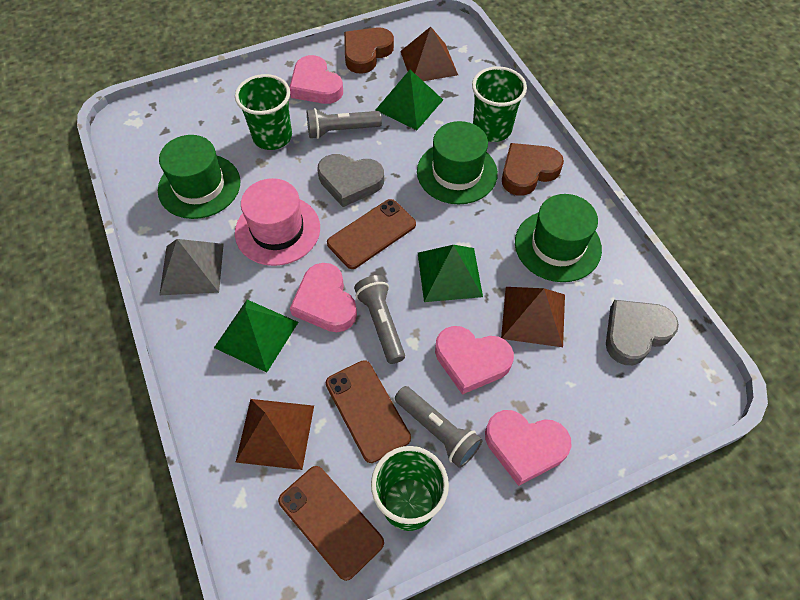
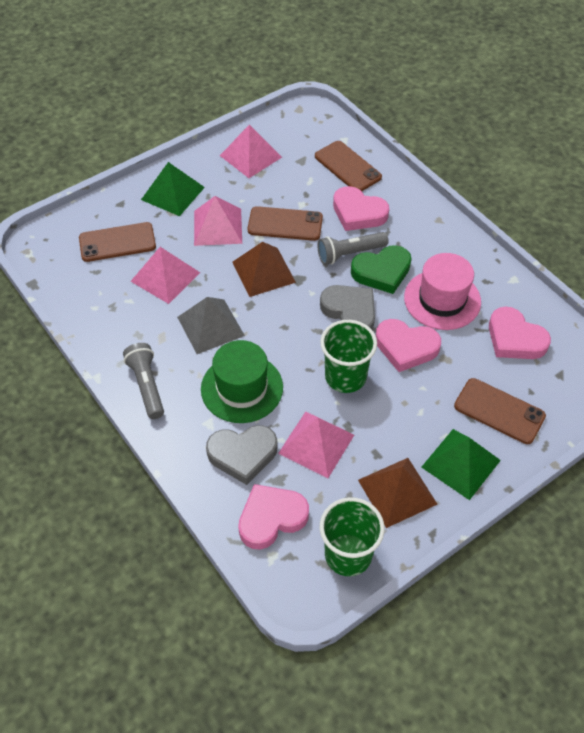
brown heart: [344,27,394,74] [502,143,564,196] = 2 -> none = 0
brown phone: [278,466,384,581] [326,360,411,463] [327,199,416,269] = 3 -> [79,222,156,262] [247,206,323,241] [315,141,382,191] [454,378,546,444] = 4
brown pyramid: [236,399,314,470] [400,27,458,81] [501,287,565,347] = 3 -> [232,242,296,297] [358,458,438,528] = 2
green cup: [235,74,292,150] [371,446,449,531] [472,66,527,142] = 3 -> [320,320,377,393] [320,497,385,576] = 2
green hat: [158,135,240,219] [417,121,498,204] [515,194,602,282] = 3 -> [201,340,283,423] = 1
green heart: none = 0 -> [351,245,412,294] = 1
green pyramid: [214,300,298,372] [376,70,443,130] [418,245,483,302] = 3 -> [141,162,205,216] [422,429,501,500] = 2
grey flashlight: [307,108,382,139] [354,275,405,364] [395,386,483,468] = 3 -> [123,343,164,419] [318,232,389,265] = 2
pink pyramid: none = 0 -> [131,247,200,304] [194,196,242,246] [220,125,282,178] [278,411,354,478] = 4

